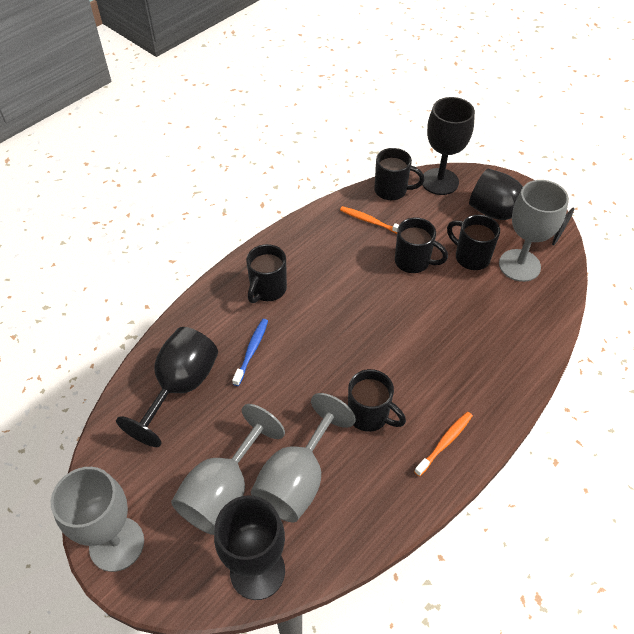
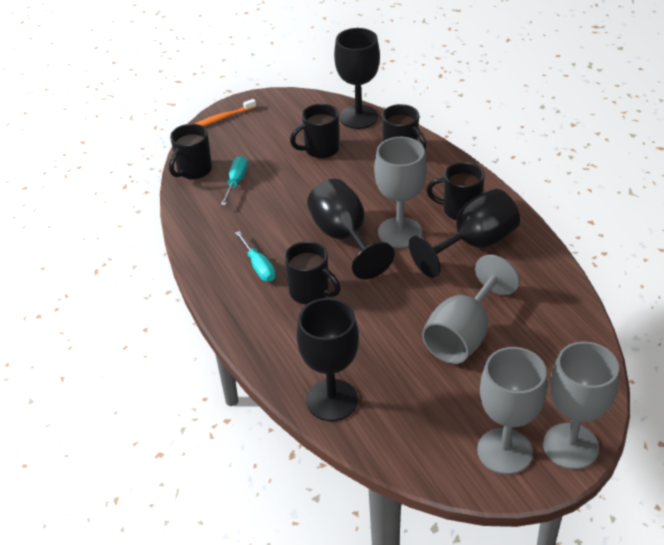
blue toothbrush: [232,319,268,386] = 1 -> none = 0
orange toothbrush: [340,206,399,234] [414,412,473,476] = 2 -> [195,99,256,126] = 1
turquoise screwdriver: none = 0 -> [221,156,248,206] [235,231,276,281] = 2

